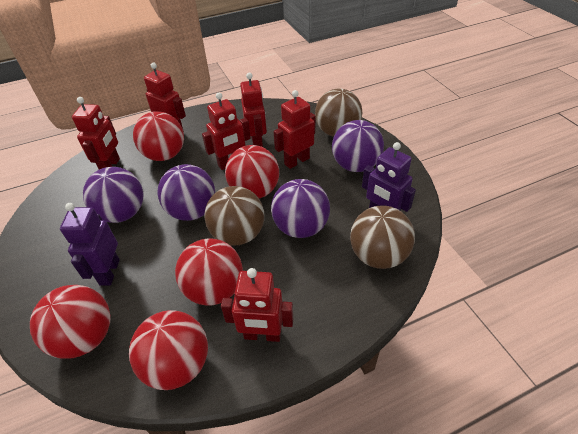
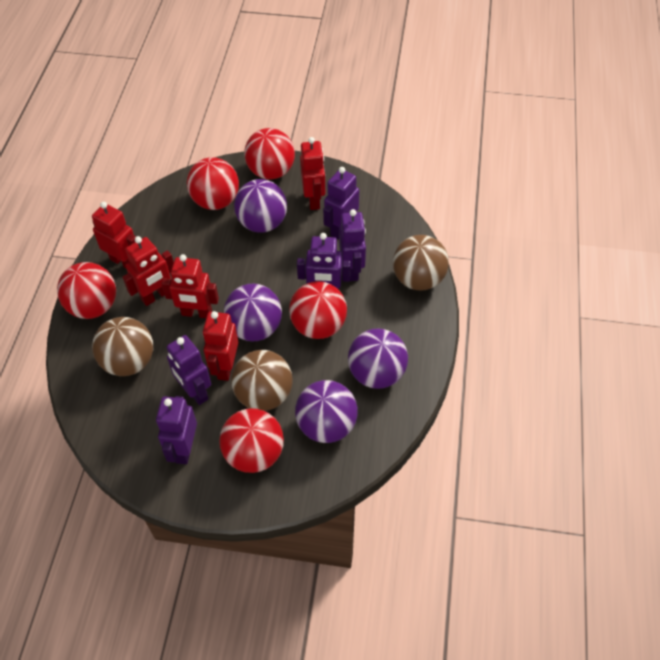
purple robot: [60,203,120,286] [362,142,416,212] = 2 -> [156,396,197,464] [167,335,211,405] [297,233,351,290] [323,167,359,239] [339,209,366,281] = 5
red robot: [72,97,120,169] [144,63,186,133] [202,93,251,170] [221,268,293,342] [240,73,267,147] [273,90,316,169] = 6 -> [92,202,136,268] [123,236,174,306] [161,254,219,318] [203,311,238,381] [300,137,325,210] = 5

